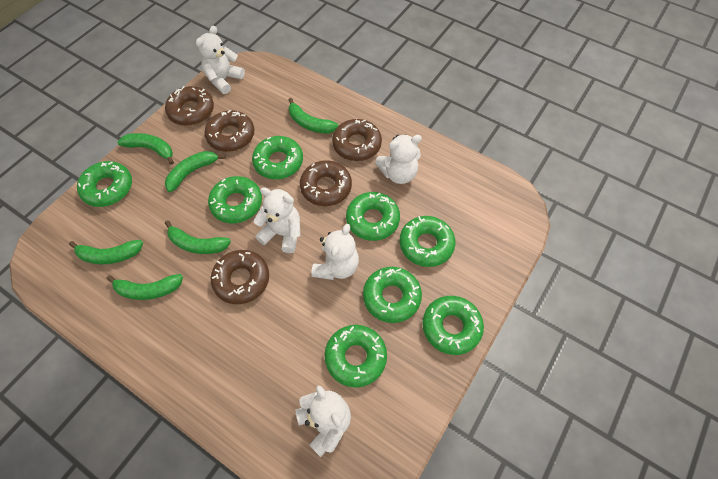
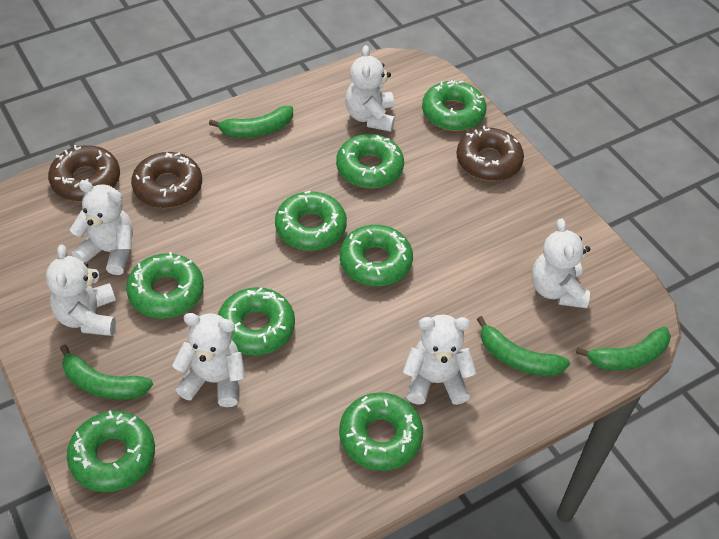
brown donut: [165,86,214,126] [204,110,254,152] [211,250,269,304] [300,160,352,206] [332,119,382,161] = 5 -> [48,145,120,201] [131,152,202,208] [456,126,524,181] = 3
green banana: [69,240,143,264] [107,274,183,300] [117,133,174,165] [165,151,226,192] [165,220,231,254] [289,98,339,134] = 6 -> [60,344,153,399] [209,106,293,138] [477,316,570,376] [576,327,671,370] = 4
white teddy bear: [196,26,245,94] [253,187,301,253] [295,385,351,457] [311,224,359,280] [375,134,422,184] = 5 -> [46,245,116,336] [70,180,133,275] [172,313,245,407] [345,45,395,132] [403,314,477,405] [532,219,590,308] = 6

